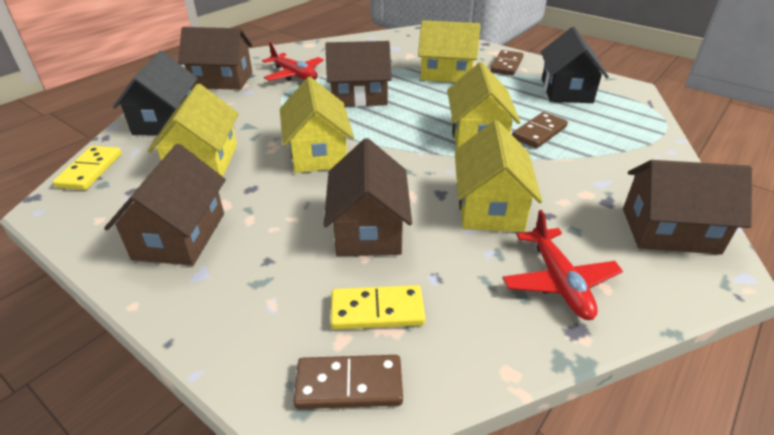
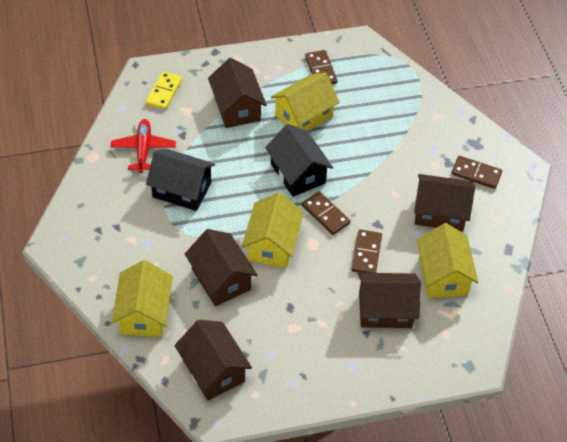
brown domino: [293,355,403,409] [490,50,523,75] [512,112,568,148] = 3 -> [302,191,350,235] [305,50,337,84] [351,229,382,273] [451,156,502,189] = 4
red plane: [262,42,324,81] [502,210,623,320] = 2 -> [110,119,176,173] = 1
yellow domino: [53,146,121,190] [331,285,425,330] = 2 -> [145,71,182,110] = 1
yellow house: [148,84,239,177] [280,77,354,173] [418,20,480,82] [447,62,520,148] [455,120,542,232] = 5 -> [112,260,173,337] [242,192,304,268] [271,72,340,131] [417,223,478,298] = 4

